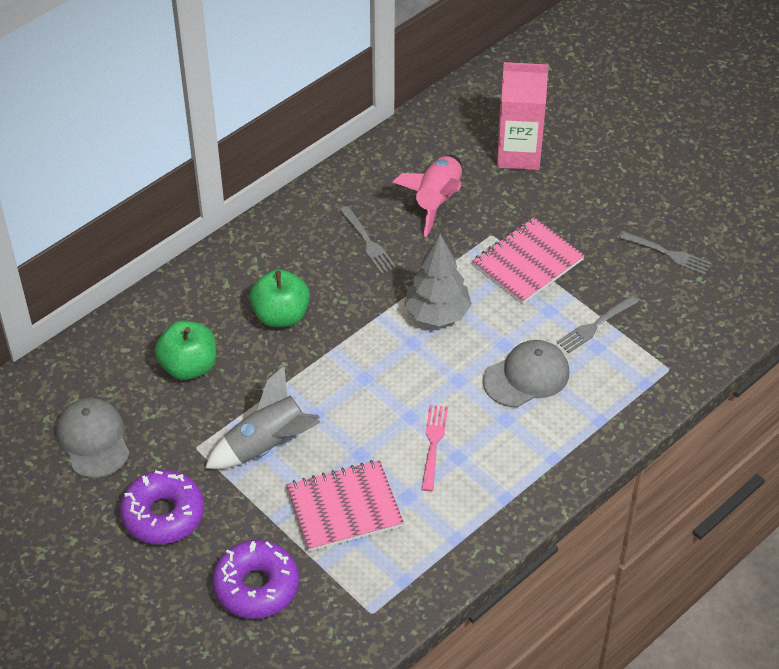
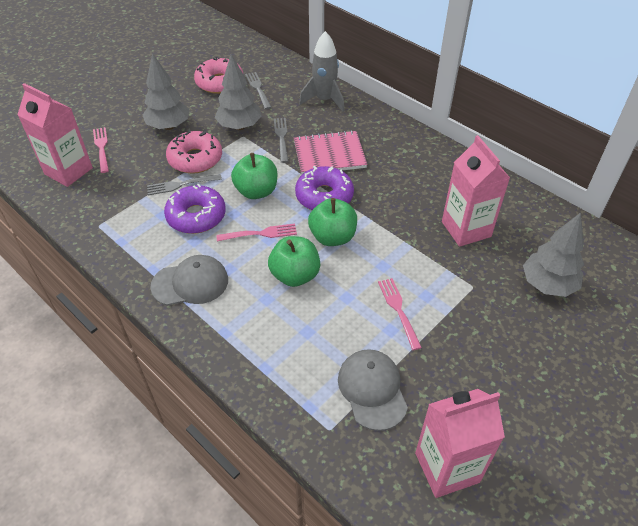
green apple: [155,320,216,380] [250,269,310,327] = 2 -> [231,153,277,199] [268,236,320,287] [308,198,357,246] = 3
grey tree: [404,234,472,326] = 1 -> [143,53,189,130] [215,54,262,130] [523,213,584,297] = 3
pink carton: [497,62,549,170] = 1 -> [17,83,93,187] [415,389,505,498] [442,135,510,247] = 3
pink donut: none = 0 -> [166,129,222,174] [194,57,243,94] = 2
pink fork: [421,405,448,491] = 1 -> [93,127,109,173] [216,224,297,241] [378,278,422,350] = 3
pink notebook: [286,460,404,552] [472,217,585,304] = 2 -> [294,130,367,175] = 1
pink rocket: [393,155,462,238] = 1 -> none = 0

